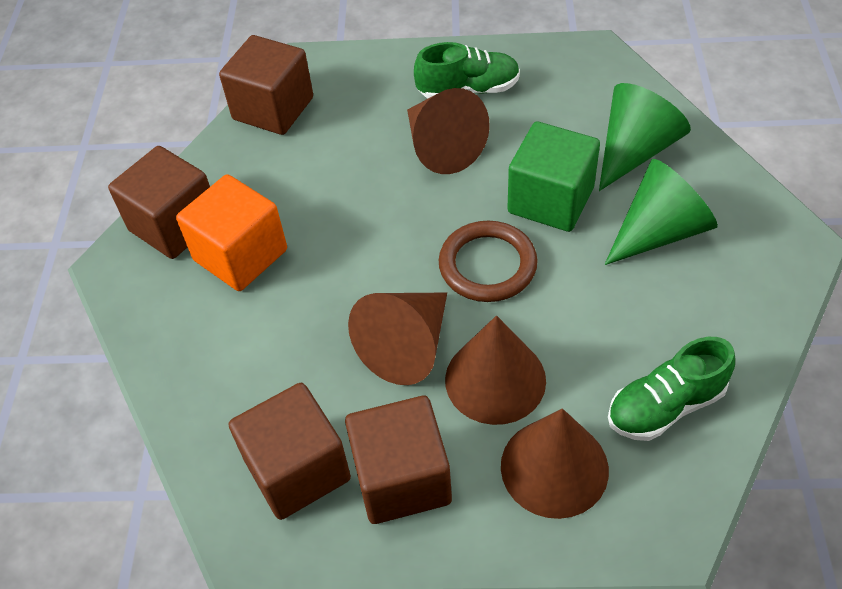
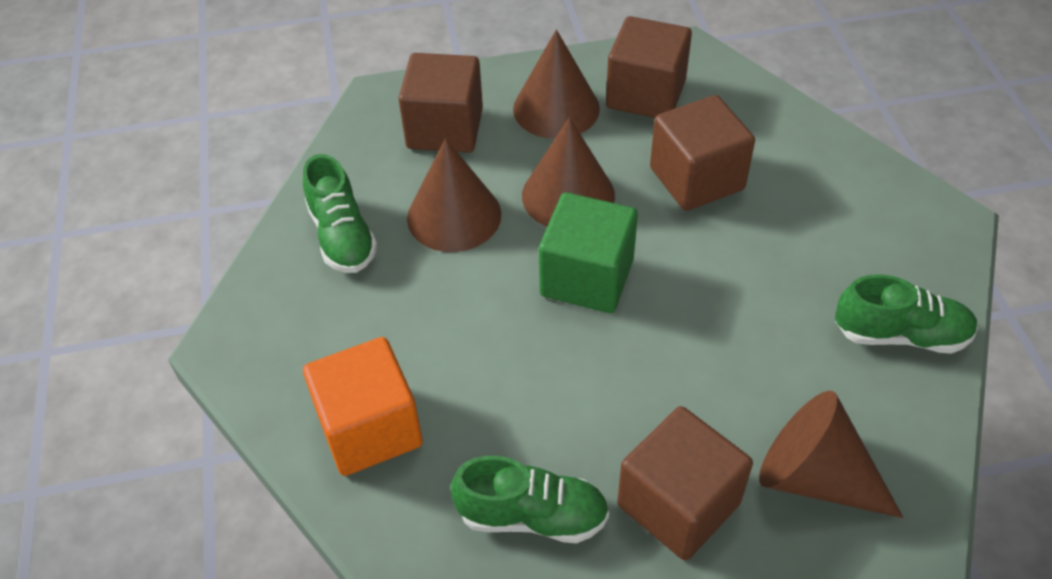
brown ring: [439,221,538,302] = 1 -> none = 0
green cone: [599,83,691,191] [604,159,718,265] = 2 -> none = 0
green shoe: [414,42,520,99] [608,337,735,441] = 2 -> [303,154,378,273] [451,456,609,543] [835,274,978,354] = 3

